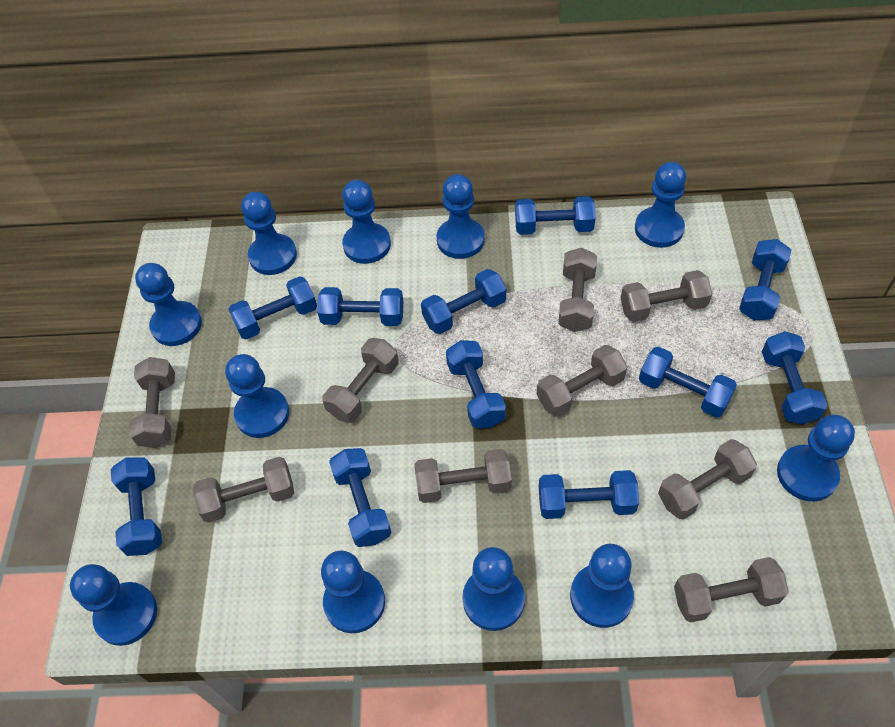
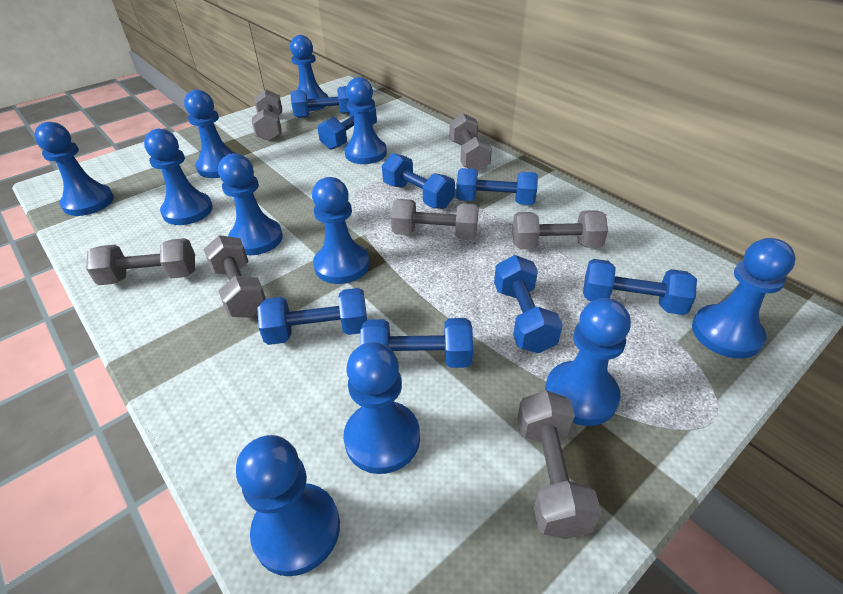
blue dumbbell: [111,458,162,556] [229,276,317,340] [317,287,403,326] [329,448,391,547] [421,269,506,334] [446,340,506,428] [515,196,595,235] [539,470,639,519] [639,347,737,418] [739,239,792,320] [762,331,827,424] = 11 -> [257,288,367,345] [290,86,350,118] [317,107,377,150] [360,318,473,368] [382,153,455,209] [456,168,538,205] [494,255,563,353] [583,259,697,315] = 8
grey dumbbell: [129,357,175,448] [193,457,294,523] [323,338,399,423] [415,449,512,503] [537,345,627,417] [558,248,597,332] [621,270,712,322] [658,439,757,520] [674,557,789,623] = 9 -> [86,238,195,285] [204,235,266,318] [252,89,282,141] [391,199,479,240] [449,113,492,171] [512,210,608,249] [517,390,601,539] = 7

